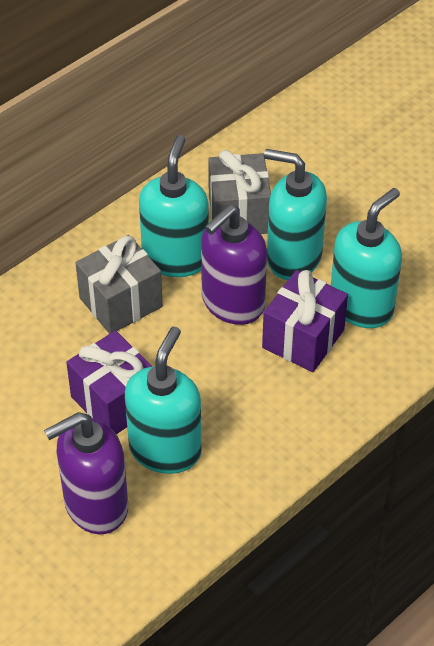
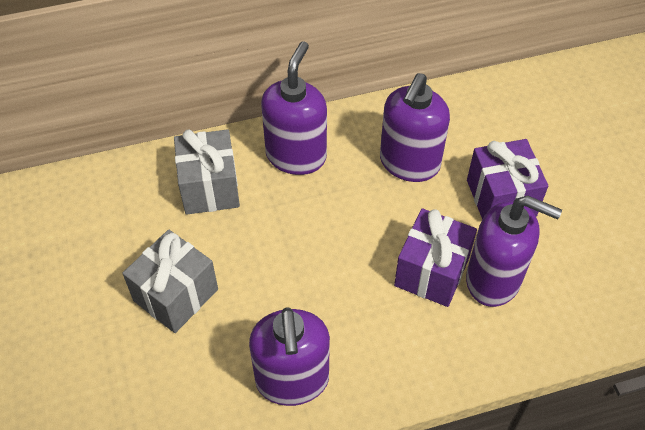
purple soap dispenser: [44,412,128,534] [201,205,267,325] = 2 -> [249,307,330,406] [261,41,327,175] [380,73,450,182] [466,196,562,307] = 4
turquoise soap dispenser: [125,327,202,474] [139,135,209,277] [264,149,327,280] [331,188,402,328] = 4 -> none = 0

